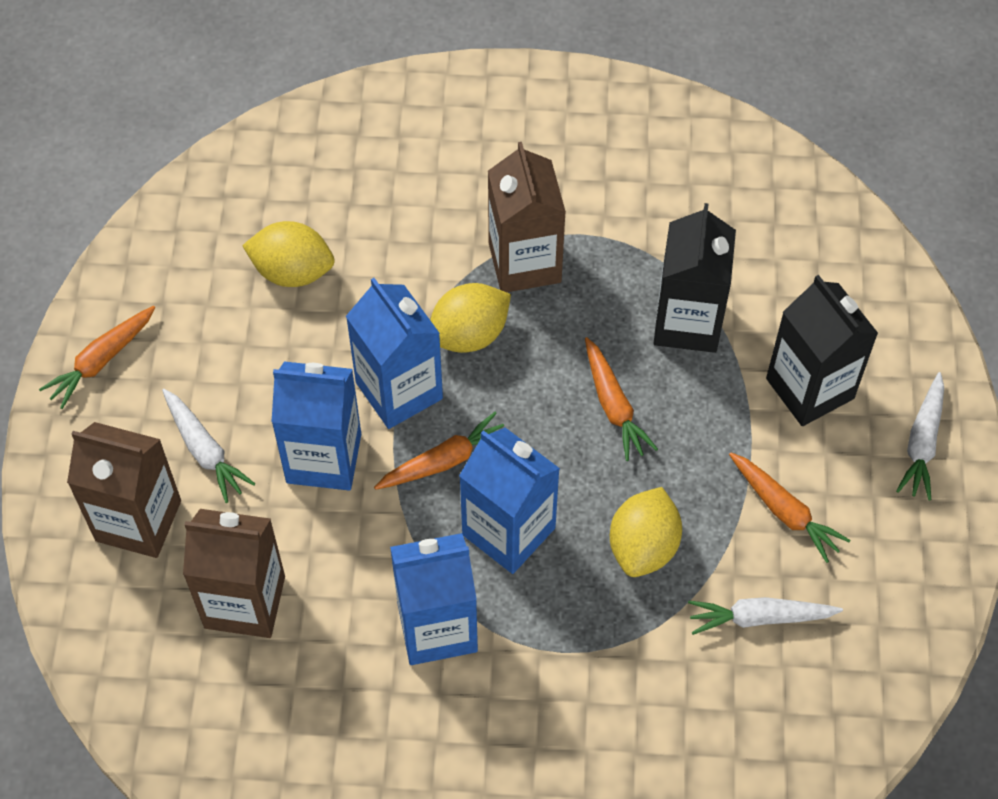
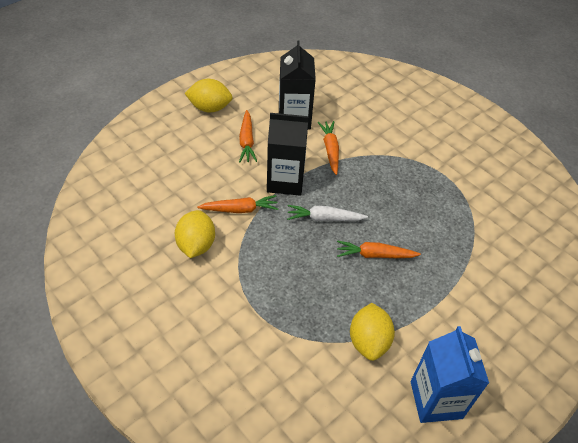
blue carton: [271,361,361,491] [346,278,443,429] [390,533,478,665] [459,428,560,574] = 4 -> [411,326,489,423] = 1
brown carton: [67,422,181,558] [183,509,285,638] [488,142,566,292] = 3 -> none = 0
white carrot: [162,389,255,503] [688,597,843,635] [896,372,944,501] = 3 -> [287,205,368,221] = 1

